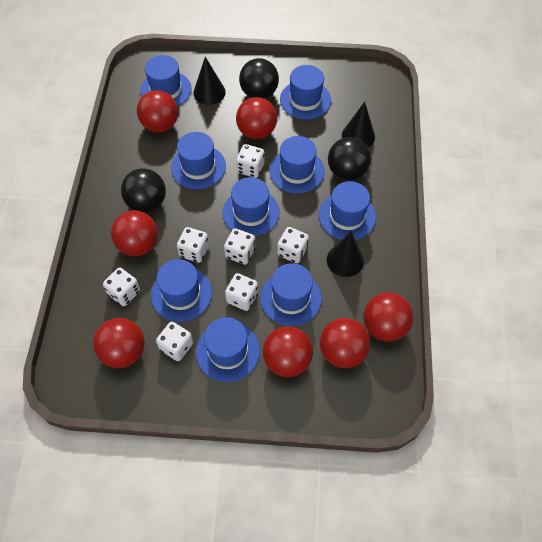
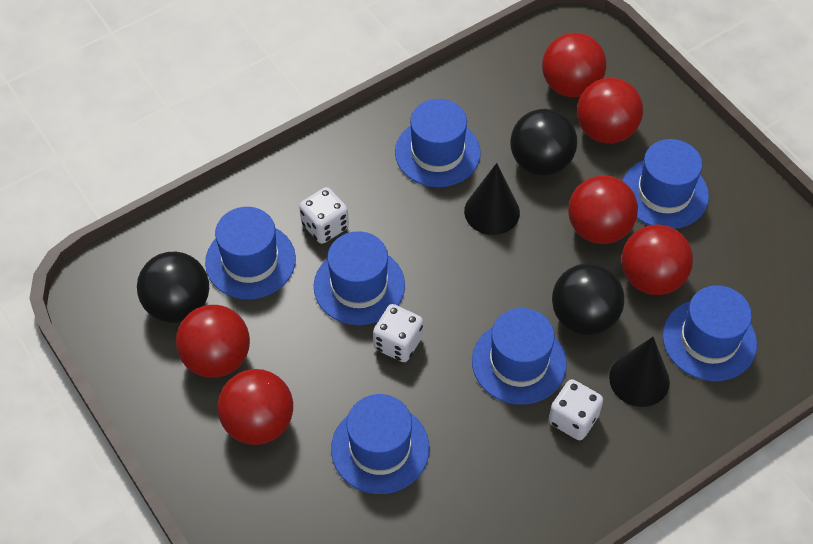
black cone: [193,57,226,105] [327,232,364,277] [342,102,375,147] = 3 -> [464,163,520,235] [609,337,670,407] = 2
blue hat: [141,55,192,106] [151,259,212,322] [171,132,226,189] [196,317,260,382] [223,177,280,236] [260,263,322,326] [270,136,324,194] [280,65,331,119] [319,181,376,240] = 9 -> [205,207,296,299] [314,231,405,325] [331,394,429,494] [395,99,481,187] [472,308,567,405] [622,139,709,229] [663,285,757,381] = 7
red ball: [93,318,145,368] [111,210,158,256] [137,90,178,132] [236,97,277,139] [263,326,313,377] [320,318,370,368] [364,292,413,342] = 7 -> [176,305,250,378] [218,369,293,445] [542,33,606,97] [568,175,638,244] [577,78,643,144] [621,224,693,295] = 6
white dice: [103,268,140,306] [156,322,193,361] [177,227,209,263] [224,229,256,265] [225,273,258,311] [236,144,265,178] [277,227,309,263] = 7 -> [299,187,349,244] [373,304,423,362] [549,379,603,440] = 3

